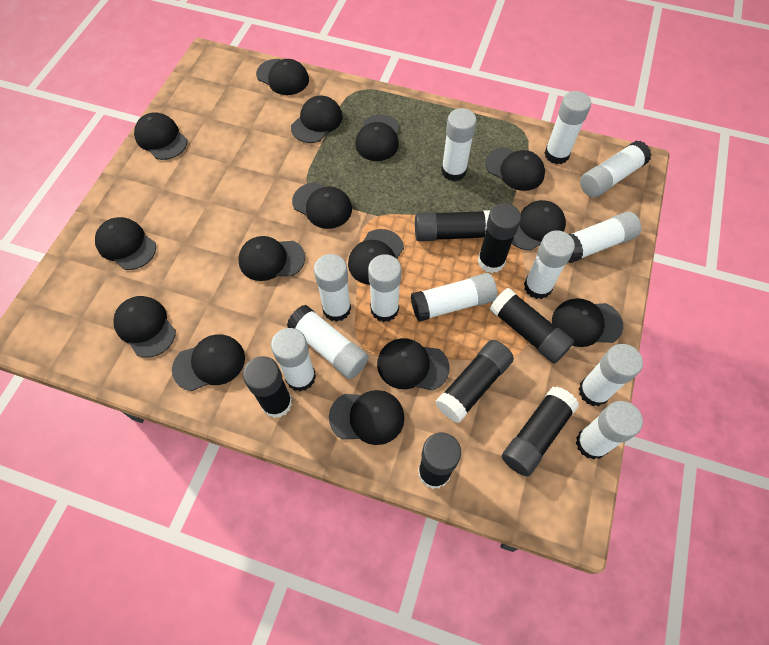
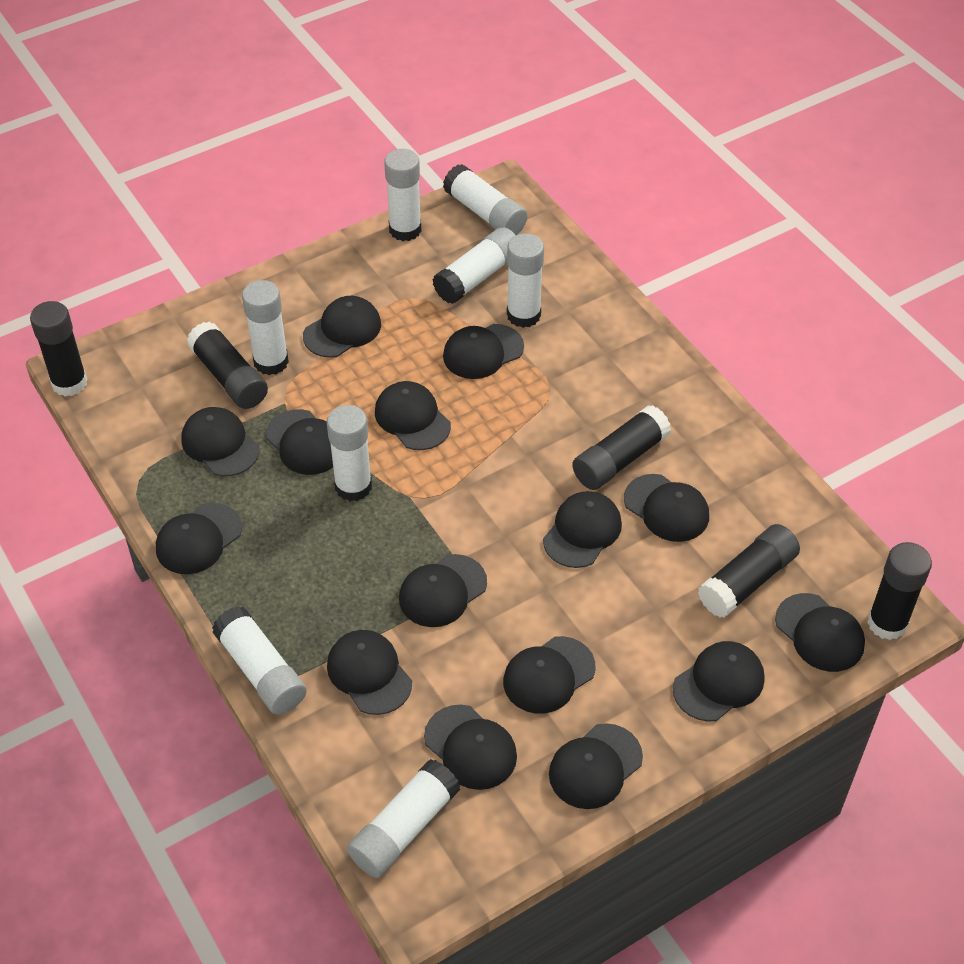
black glue stick: [243,356,292,418] [415,210,491,241] [418,433,461,489] [436,340,514,423] [478,203,521,273] [490,288,574,364] [502,386,579,476] = 7 -> [30,301,88,396] [187,321,268,409] [572,405,671,490] [698,524,800,618] [867,542,932,640] = 5
white glue stick: [271,328,316,391] [287,305,369,379] [314,254,351,322] [368,254,401,322] [411,273,498,322] [441,108,477,181] [524,230,575,299] [544,91,591,164] [568,211,641,263] [576,401,643,460] [579,344,643,406] [580,141,651,198] = 12 -> [212,606,307,715] [242,280,289,375] [327,405,372,501] [347,759,460,878] [384,149,422,241] [432,227,516,304] [443,164,528,235] [507,233,544,328] = 8

